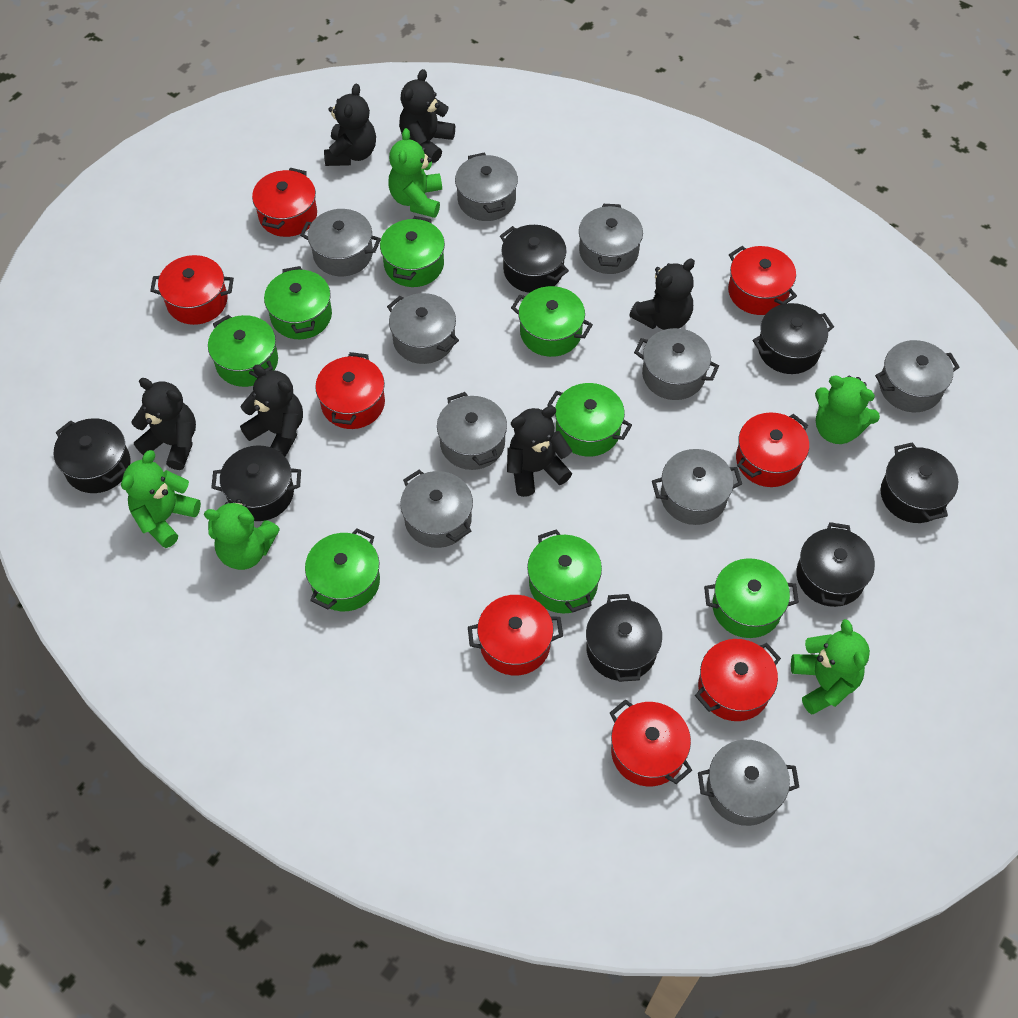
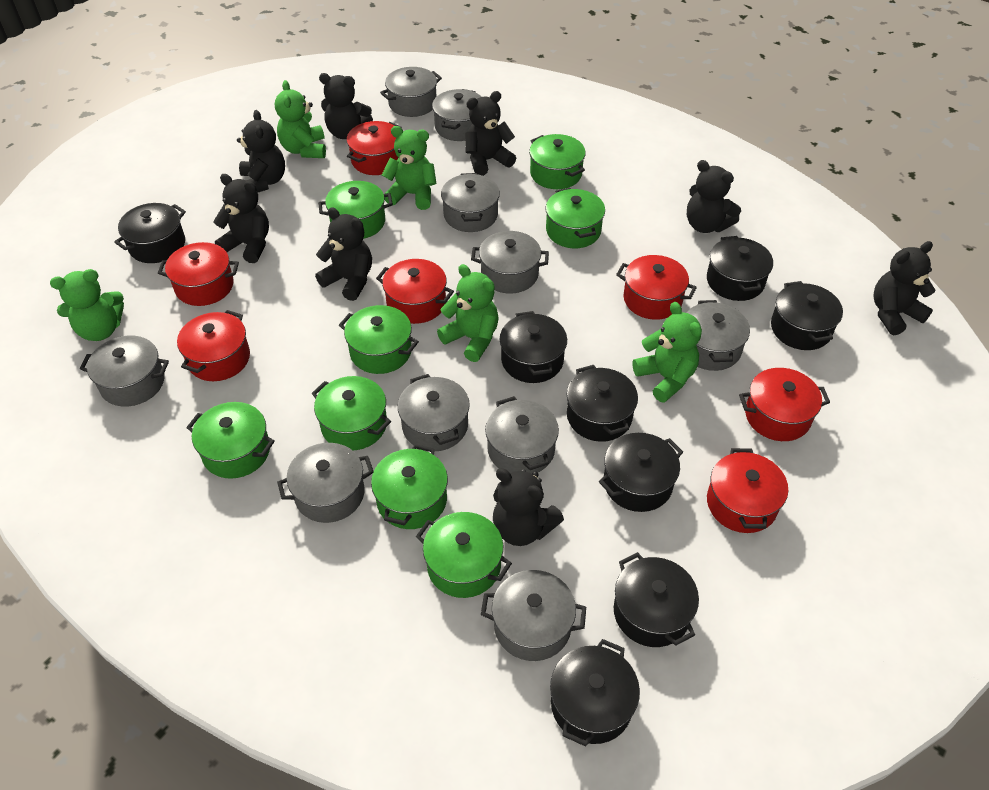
black pot: [54,418,130,493] [211,445,301,521] [500,225,569,293] [586,594,662,682] [753,303,834,374] [796,522,875,607] [881,442,958,523] = 7 -> [114,203,186,263] [500,311,567,383] [550,639,640,747] [567,365,638,442] [599,433,683,512] [614,552,699,647] [707,236,773,301] [771,281,843,350] = 8
black teddy bear: [132,378,196,470] [240,365,303,457] [324,84,376,166] [399,69,455,163] [507,406,572,497] [630,259,695,330] = 6 -> [213,174,269,263] [237,110,285,193] [315,207,372,301] [319,73,373,139] [465,91,516,176] [493,468,564,546] [687,160,741,233] [873,241,936,336] = 8
red pot: [150,255,234,325] [252,168,317,237] [315,352,385,429] [468,595,563,675] [610,699,692,786] [695,639,781,721] [728,246,797,315] [736,412,809,487] = 8 -> [158,242,239,306] [177,310,250,381] [347,121,402,175] [376,259,454,324] [616,255,697,320] [707,448,788,533] [739,368,830,441] = 7

